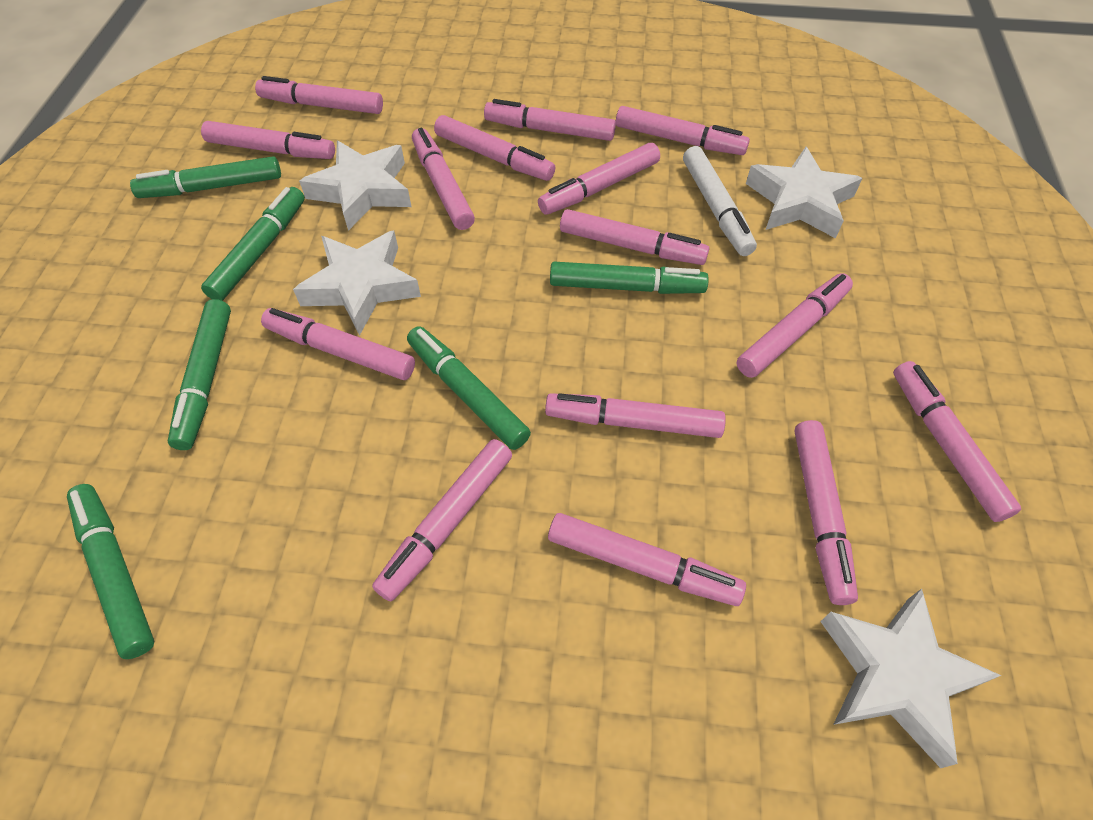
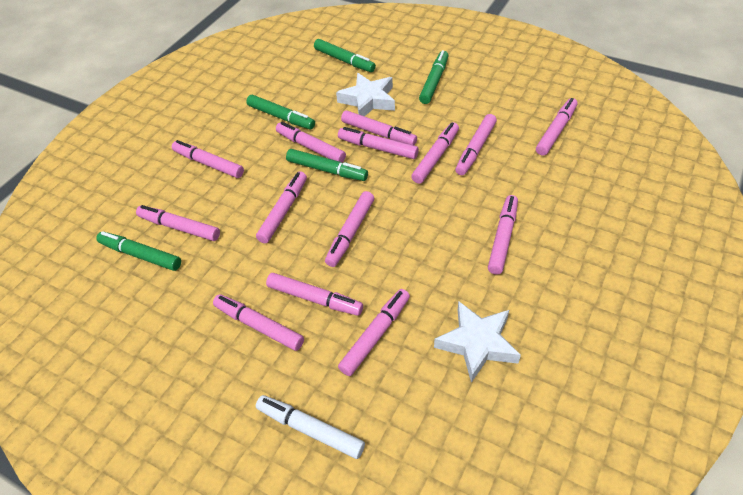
green marker: [67,484,154,659] [130,156,281,198] [168,299,231,450] [201,187,305,301] [407,326,531,450] [550,262,709,294] = 6 -> [96,231,181,271] [246,95,315,129] [286,149,368,181] [314,39,376,72] [419,50,449,104] = 5
pink marker: [201,121,335,159] [255,76,383,114] [261,308,415,380] [372,439,512,601] [412,128,475,230] [434,115,555,181] [484,99,616,141] [538,143,660,215] [545,393,726,438] [548,513,746,606] [560,209,709,265] [616,106,750,155] [737,273,853,378] [794,420,858,605] [893,361,1021,522] = 15 -> [136,205,220,241] [172,140,244,178] [213,294,304,351] [256,171,307,243] [266,273,363,316] [276,122,346,163] [325,191,374,267] [338,127,419,159] [338,289,410,376] [341,110,417,145] [411,122,459,184] [455,114,497,175] [488,195,518,274] [536,98,577,155] = 14
white star: [293,230,421,336] [299,141,412,231] [746,147,862,238] [820,589,1001,768] = 4 -> [336,73,395,116] [434,301,521,383] = 2

